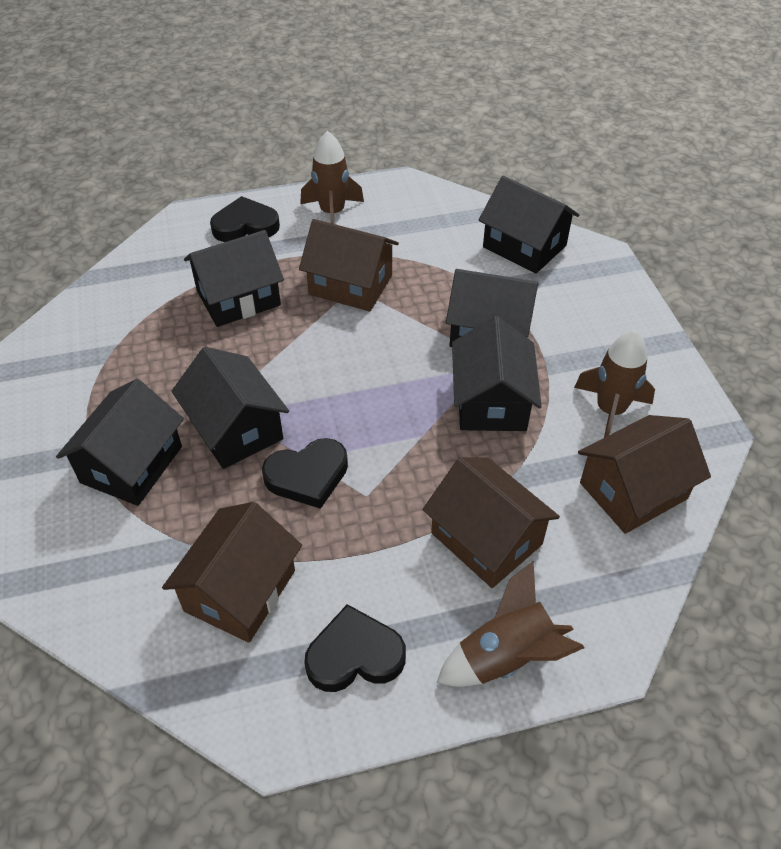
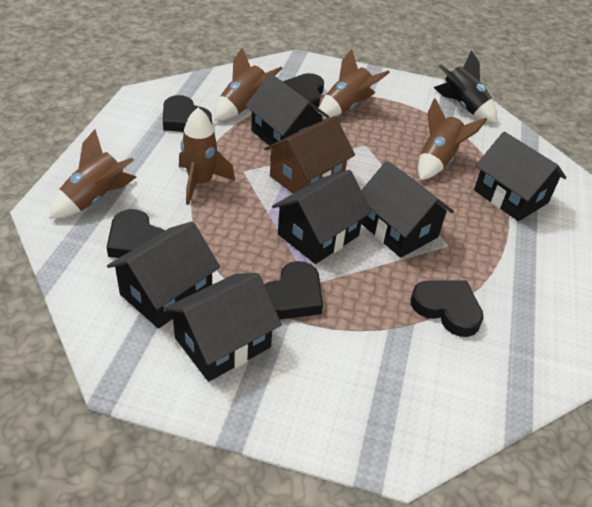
black heart: [210,196,280,242] [262,438,348,509] [304,604,406,692] = 3 -> [107,209,165,258] [163,95,212,132] [265,261,323,319] [282,73,324,109] [411,281,484,337] = 5
black rocket: none = 0 -> [433,50,497,123] = 1
brown house: [162,502,302,643] [299,219,399,312] [423,457,560,588] [578,415,711,534] = 4 -> [264,116,355,194] = 1
brown rocket: [300,131,364,224] [437,561,585,687] [574,329,655,438] = 3 -> [49,129,136,219] [179,108,235,205] [214,47,283,121] [318,49,390,119] [418,98,487,180] = 5

